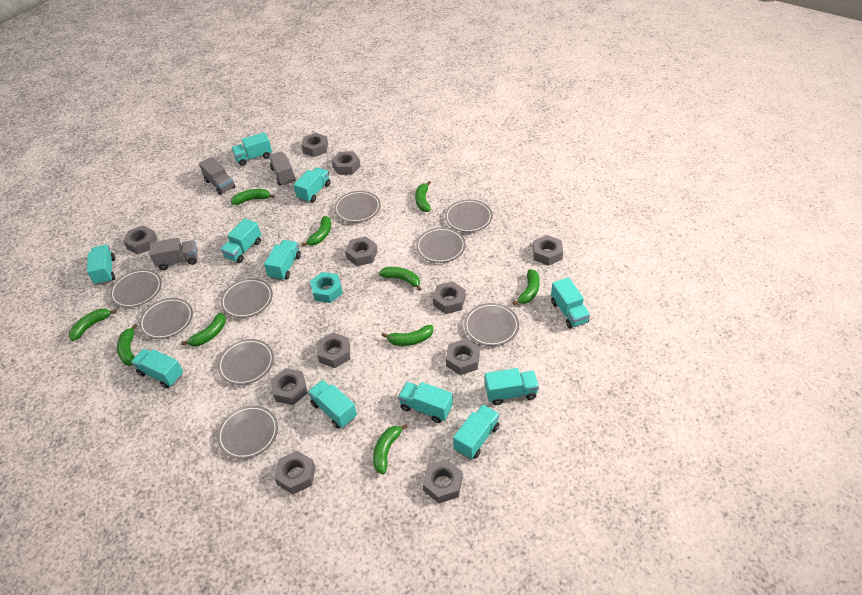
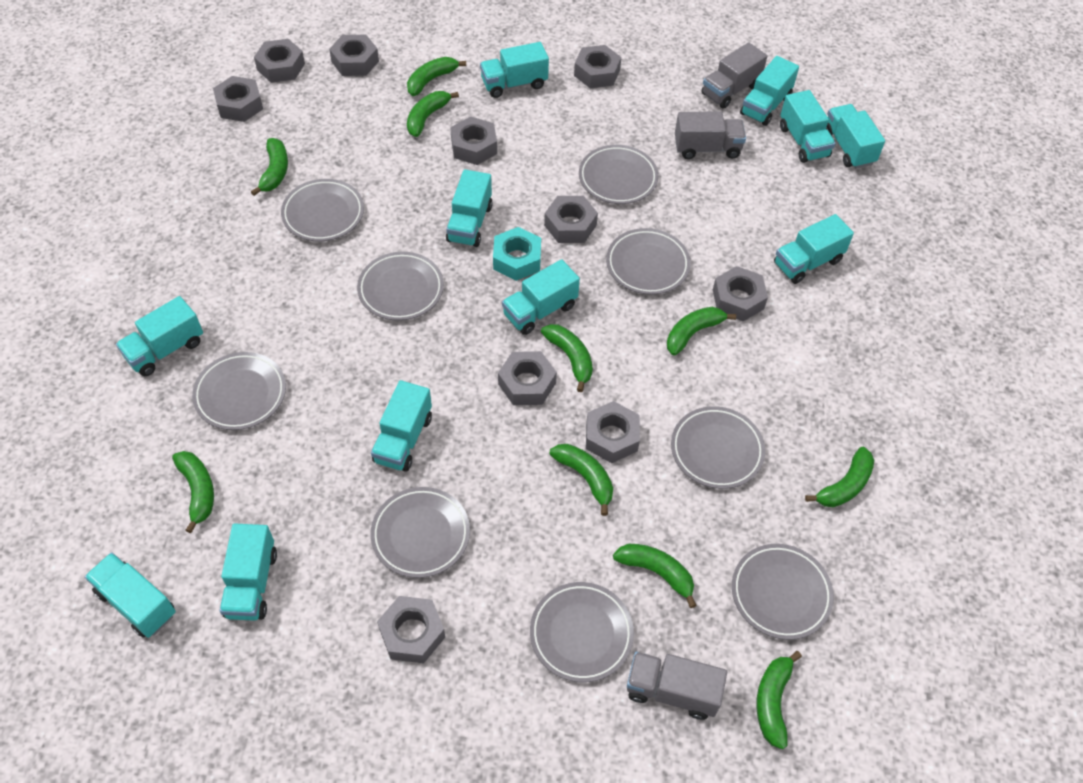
grey nut: [123,225,157,255] [271,368,308,405] [274,451,315,494] [301,133,328,157] [317,332,350,368] [331,151,361,175] [345,236,378,266] [423,459,463,503] [433,281,466,314] [446,339,480,375] [533,235,563,266] = 11 -> [213,76,263,122] [254,39,305,83] [329,35,379,76] [377,596,445,663] [450,116,497,165] [498,351,557,405] [544,196,598,243] [574,45,621,88] [586,401,640,463] [713,266,768,321] = 10

